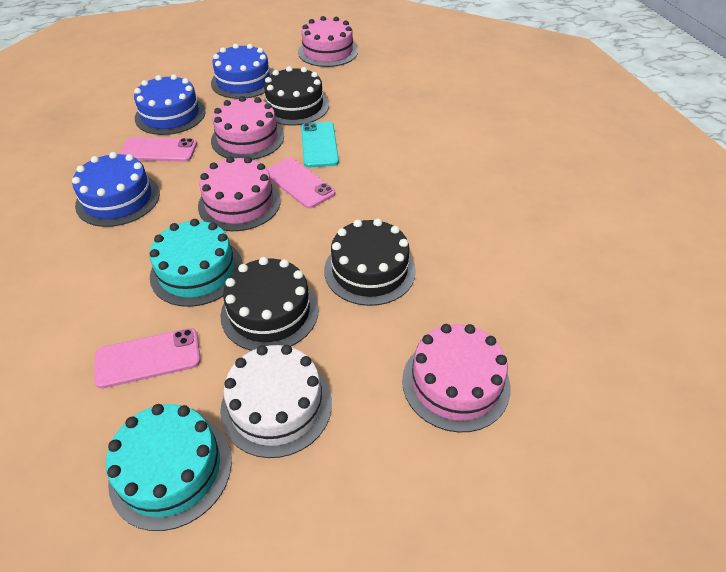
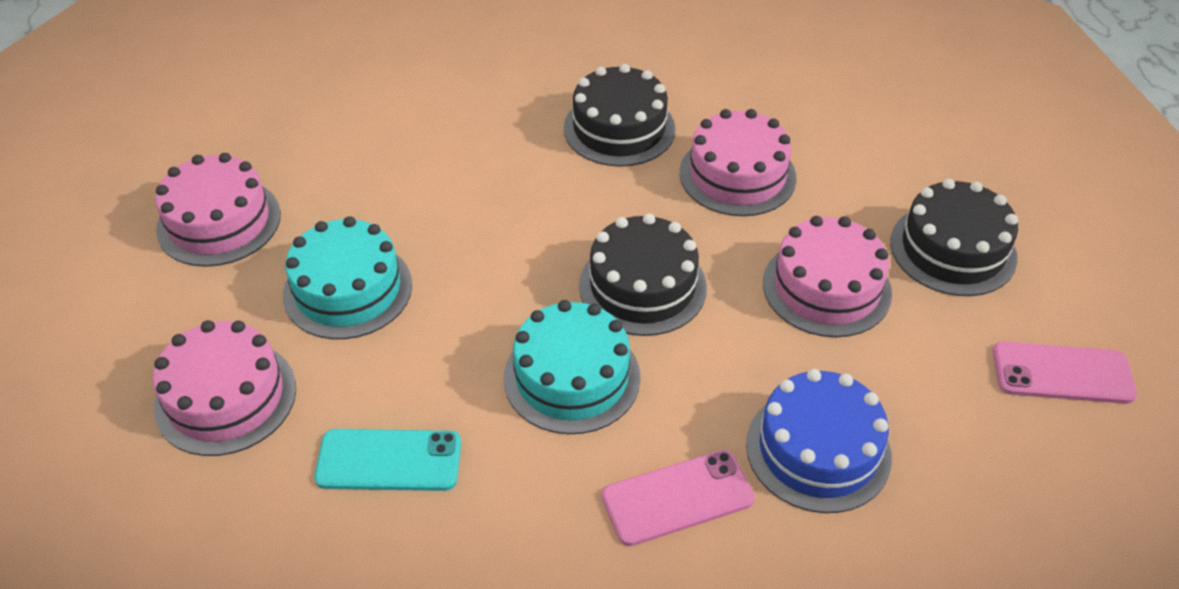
blue cake: [72,152,160,227] [134,74,206,135] [211,44,273,99] = 3 -> [746,369,892,513] = 1
pink phone: [94,328,201,389] [119,137,197,162] [267,158,335,209] = 3 -> [602,450,755,546] [993,342,1137,404] = 2
white cake: [220,345,332,458] = 1 -> none = 0

